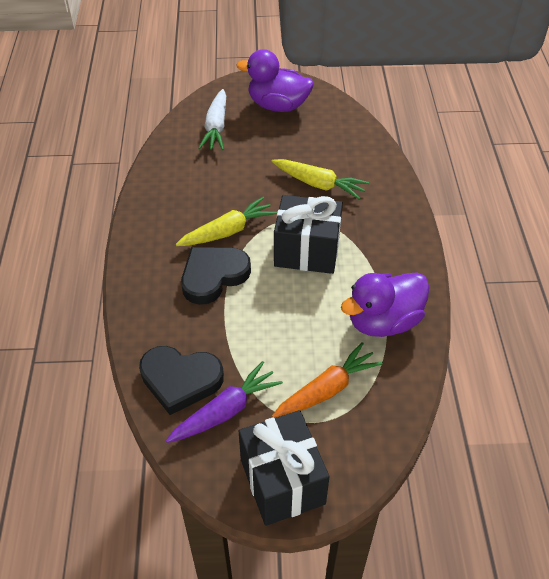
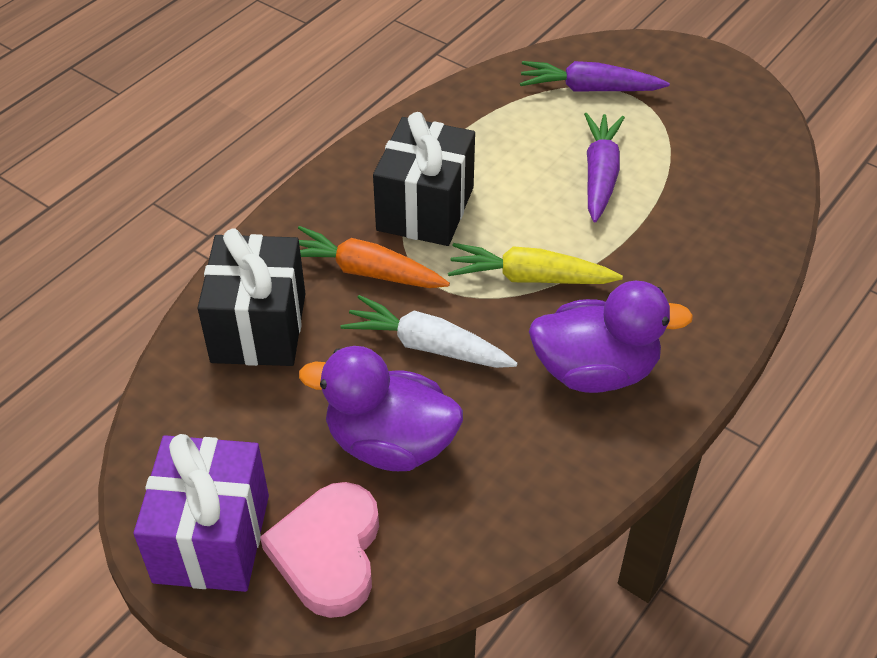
black heart: [139,346,224,415] [181,247,251,305] = 2 -> none = 0
pink heart: none = 0 -> [260,482,379,618] = 1
purple carrot: [166,361,283,443] = 1 -> [520,61,670,92] [584,113,625,222] = 2
purple gift: none = 0 -> [134,434,269,592] = 1
yellow carrot: [176,197,277,246] [272,159,369,200] = 2 -> [448,243,623,284] = 1

